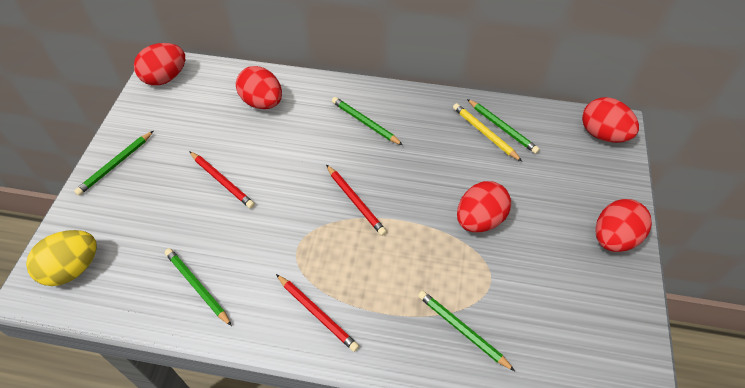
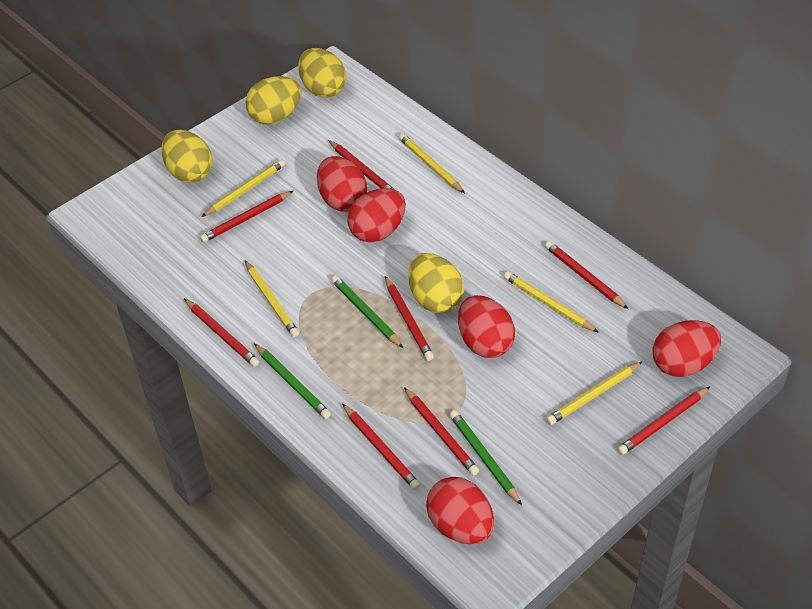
green pencil: [74,131,153,196] [165,248,232,326] [332,97,403,145] [418,290,515,371] [467,99,540,154] = 5 -> [254,343,331,419] [331,275,403,348] [449,410,522,505] = 3
red pencil: [189,151,255,208] [276,274,359,352] [326,165,387,236] = 3 -> [184,299,259,367] [200,191,293,243] [328,140,395,190] [342,404,421,490] [385,276,434,361] [404,387,479,476] [545,241,628,309] [617,387,710,455] = 8
yellow egg: [26,230,97,286] = 1 -> [161,130,212,183] [245,76,301,124] [298,48,346,98] [408,253,464,313] = 4
yellow pencil: [453,103,522,161] = 1 -> [201,159,285,217] [245,260,299,337] [399,133,465,193] [504,271,599,333] [546,361,643,425] = 5

